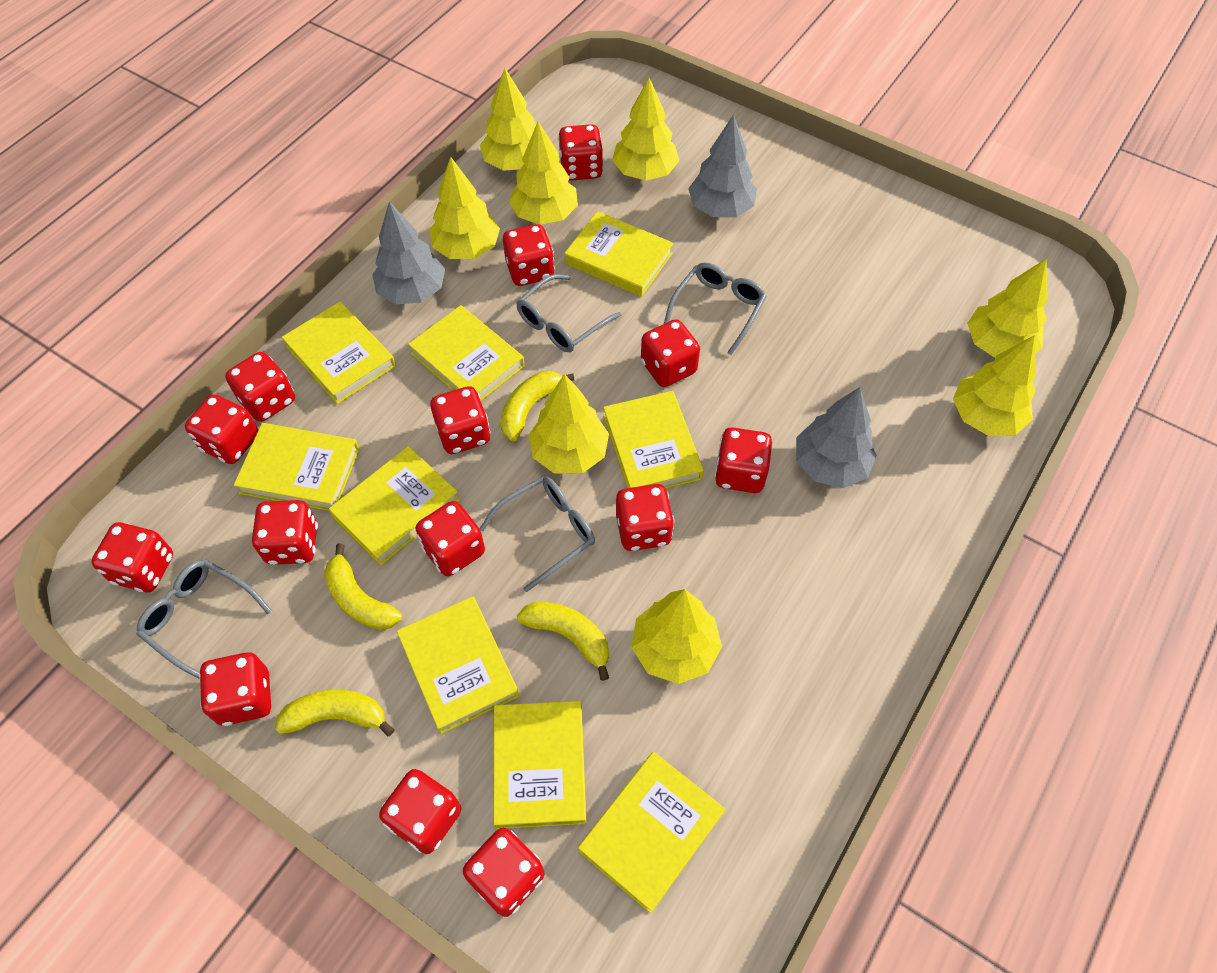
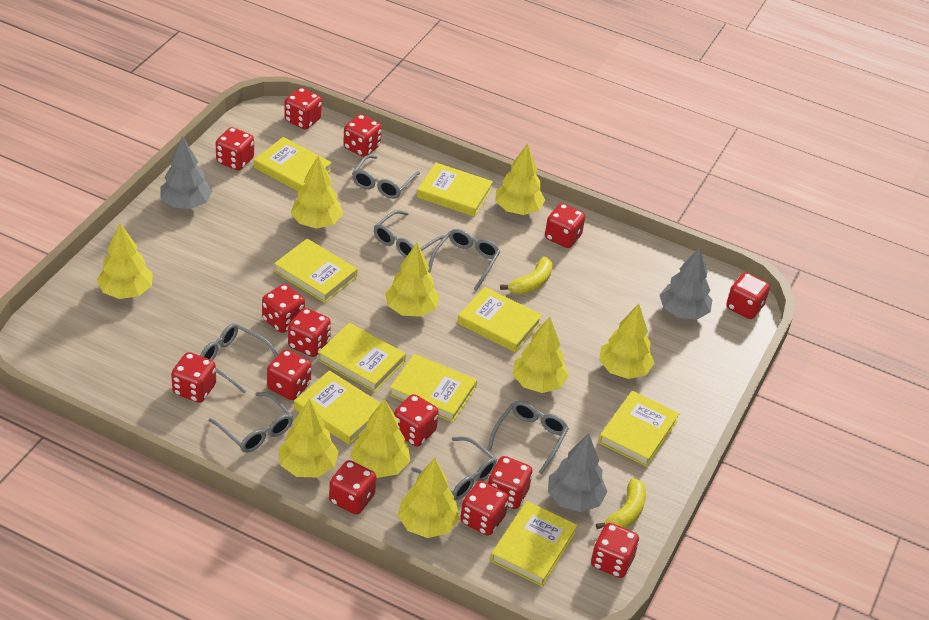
grey glasses: [136,559,272,679] [480,476,595,592] [516,274,622,352] [664,262,767,355] = 4 -> [200,323,278,393] [209,392,293,453] [352,155,420,199] [374,210,446,258] [411,437,497,500] [428,229,500,291] [487,401,569,474] = 7
yellow banana: [275,690,394,737] [324,544,402,630] [500,371,574,442] [517,602,609,681] = 4 -> [500,257,553,295] [596,478,646,529] = 2
yellow tree: [429,157,500,259] [480,68,536,171] [509,121,578,225] [529,374,609,474] [612,78,679,181] [631,589,722,684] [953,335,1036,436] [967,258,1047,358] = 8 -> [97,223,153,299] [278,399,339,478] [291,155,343,229] [350,399,410,478] [385,243,439,317] [398,458,460,538] [495,143,545,215] [513,317,569,393] [599,304,654,379] = 9

